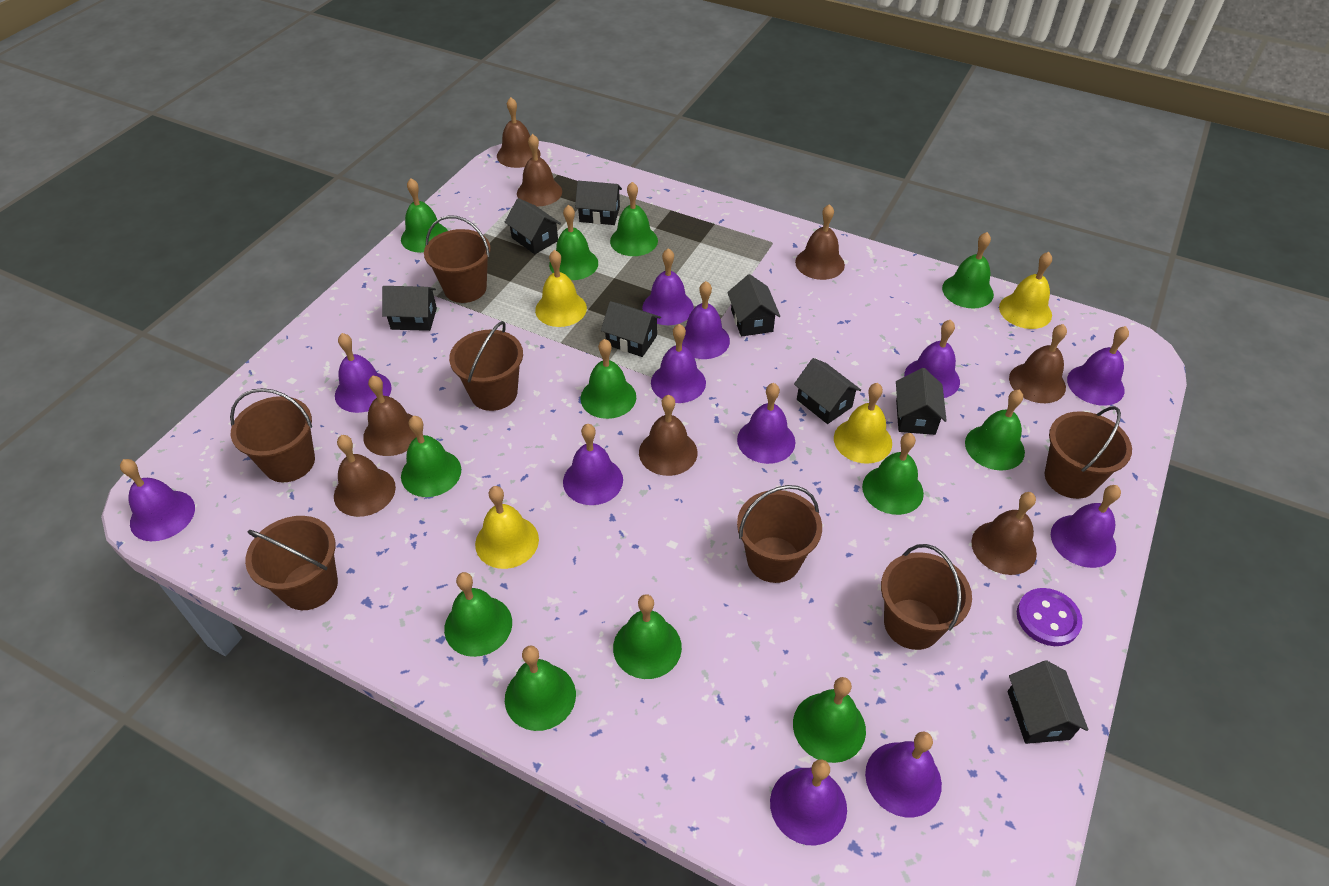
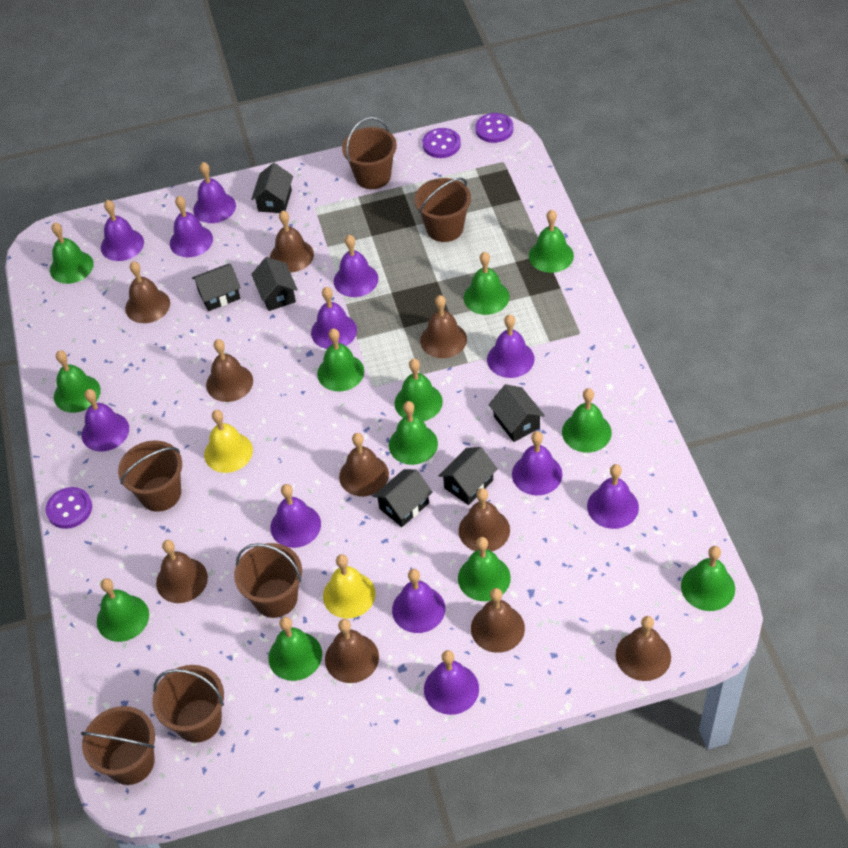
black house: [382,286,437,331] [505,198,561,254] [575,181,622,225] [601,301,661,357] [727,274,780,337] [794,358,861,424] [896,368,947,435] [1008,660,1088,744] = 8 -> [192,264,241,311] [251,163,293,213] [251,257,298,311] [373,469,433,527] [438,447,497,505] [489,384,545,442] = 6
brown bell: [334,435,396,517] [363,376,416,456] [497,97,540,168] [517,134,562,206] [639,395,697,476] [795,204,845,280] [971,492,1037,575] [1009,324,1067,403] = 8 -> [125,262,170,323] [156,540,208,603] [206,339,253,402] [270,211,314,273] [325,619,379,683] [339,433,389,496] [420,295,467,358] [459,488,510,551] [471,588,525,653] [616,616,671,681] = 10
brown bucket: [230,388,315,482] [245,516,338,610] [424,216,491,303] [449,321,523,411] [737,485,822,583] [881,544,972,650] [1045,406,1132,499] = 7 -> [81,706,155,785] [118,440,182,512] [152,665,224,743] [234,543,302,618] [342,117,397,189] [415,178,471,242] = 6
purple button: [1017,588,1083,646] = 1 -> [45,487,92,529] [422,128,461,158] [475,113,514,143] = 3
yellow bell: [475,486,539,569] [535,250,587,327] [834,383,892,464] [999,252,1052,329] = 4 -> [204,410,253,473] [323,554,375,618] = 2

